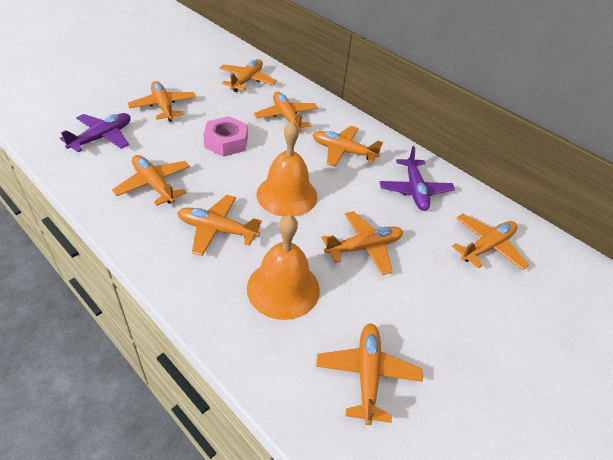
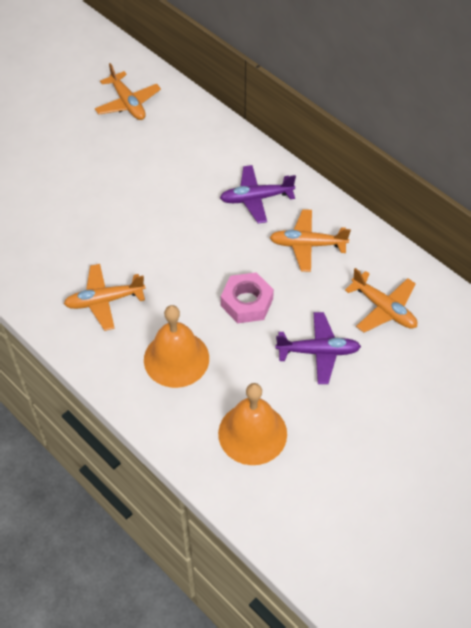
orange plane: [112,155,190,206] [128,81,196,121] [177,195,262,256] [219,59,277,92] [254,92,318,131] [312,126,383,167] [316,323,423,425] [321,211,403,275] [452,214,529,270] = 9 -> [64,264,145,331] [95,63,161,120] [269,209,351,272] [345,268,417,332] = 4

